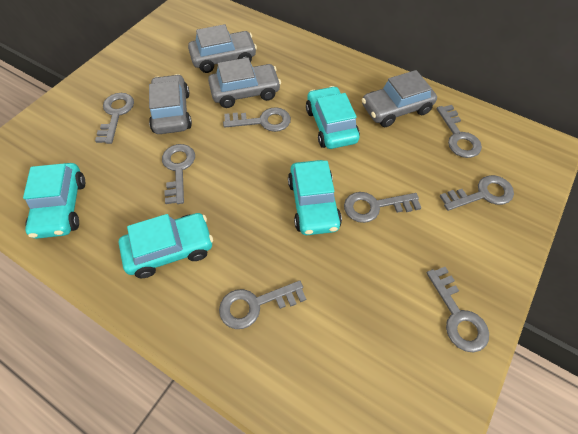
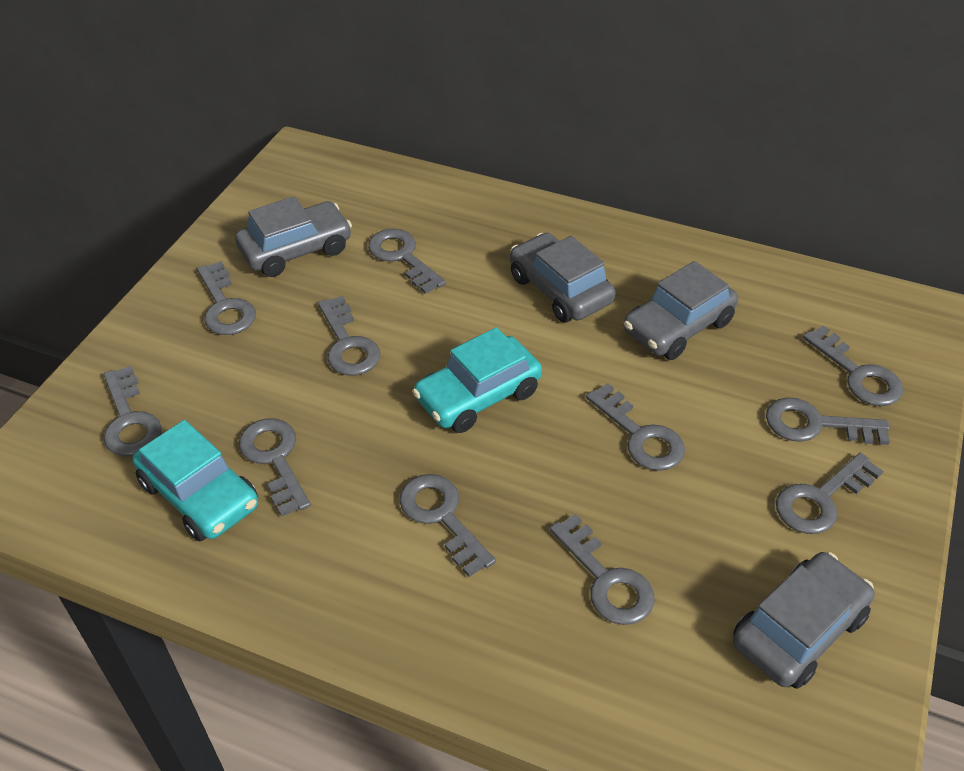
grey key: [95,93,134,144] [162,144,195,204] [219,280,306,329] [223,107,291,132] [344,192,421,223] [427,267,489,352] [436,105,482,158] [440,175,514,211] = 8 -> [104,366,162,456] [197,261,256,335] [239,418,311,517] [318,296,380,376] [368,229,446,294] [400,474,496,577] [550,514,655,625] [586,383,685,471] [766,397,890,445] [776,453,883,534] [803,325,903,406] = 11
turquoise car: [23,163,85,239] [119,213,213,278] [288,160,342,235] [306,86,360,149] = 4 -> [133,420,258,542] [412,327,542,433] = 2

